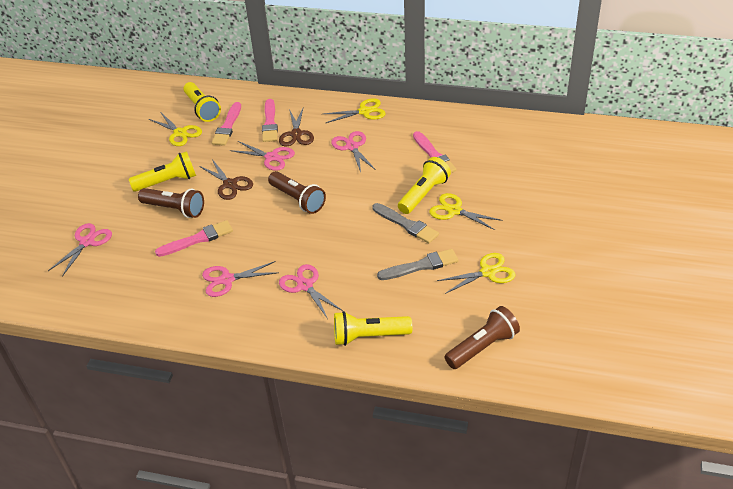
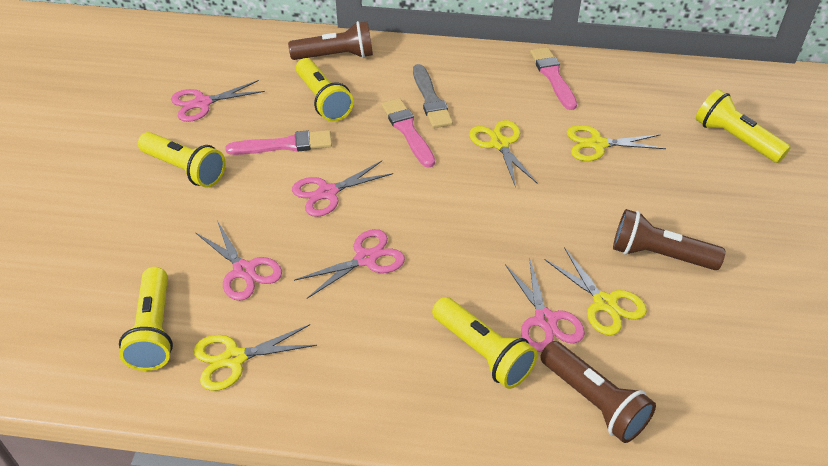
brown scissors: [199,159,253,200] [279,106,314,146] = 2 -> none = 0
grey brush: [372,203,439,243] [377,249,459,280] = 2 -> [413,64,453,128] = 1
pink brush: [155,220,233,257] [212,102,241,146] [262,99,278,142] [413,131,457,173] = 4 -> [225,130,332,155] [381,98,435,168] [530,47,577,110] = 3
yellow flashlight: [129,151,196,192] [183,82,221,122] [334,311,412,346] [398,157,451,214] = 4 -> [119,267,173,371] [138,132,225,188] [296,58,354,122] [432,297,538,389] [696,89,791,163] = 5

